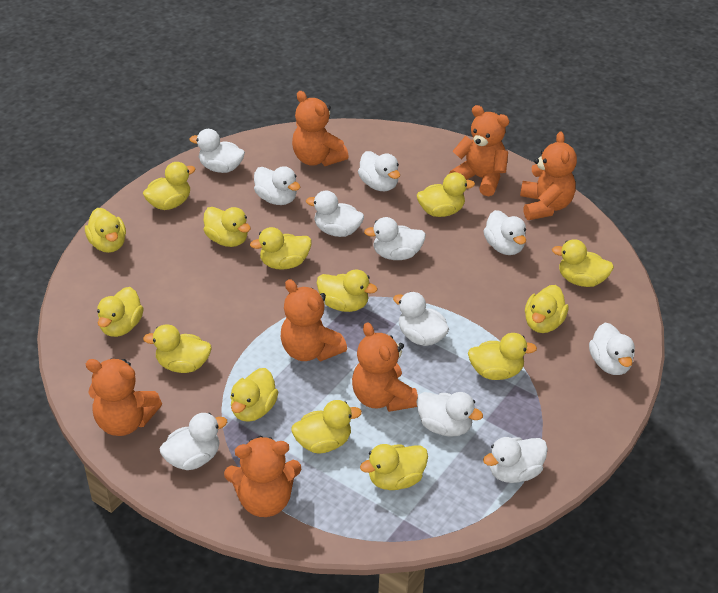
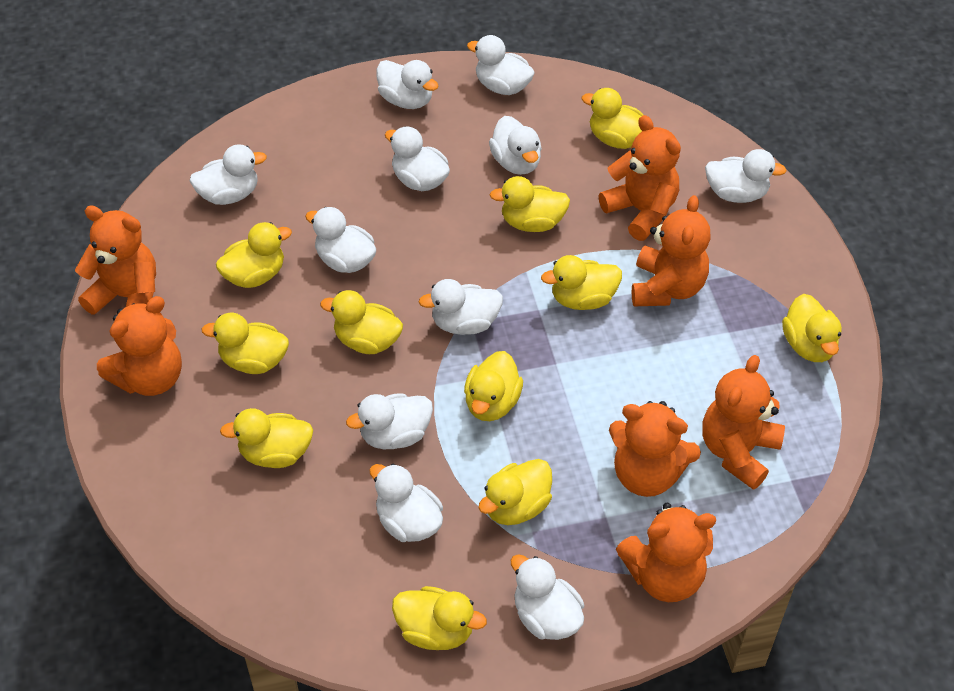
yellow duck: [85,208,126,253] [97,287,144,337] [143,162,196,210] [143,324,212,373] [203,207,251,247] [230,368,278,422] [250,227,311,270] [291,400,362,453] [317,269,377,312] [360,444,428,490] [417,172,475,217] [468,333,537,380] [525,285,569,333] [552,239,614,287] = 14 -> [202,313,289,374] [216,222,292,288] [220,408,313,468] [320,290,403,354] [392,586,487,650] [464,351,523,421] [478,459,552,525] [490,176,570,232] [541,255,622,310] [581,88,643,149] [782,294,842,362] = 11

